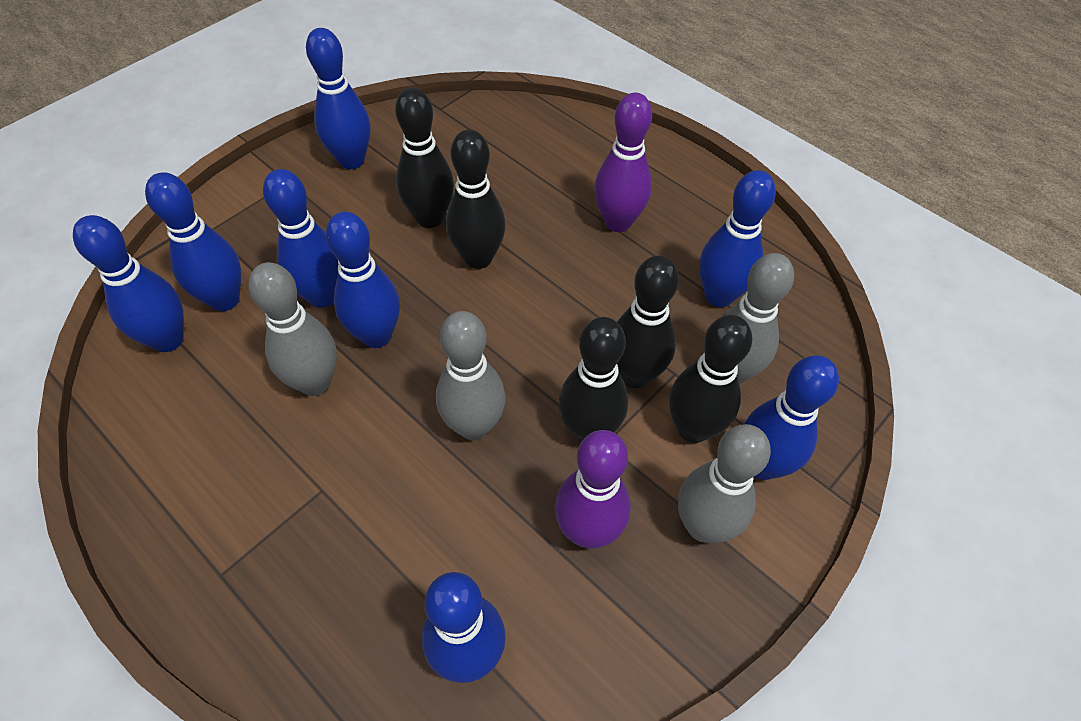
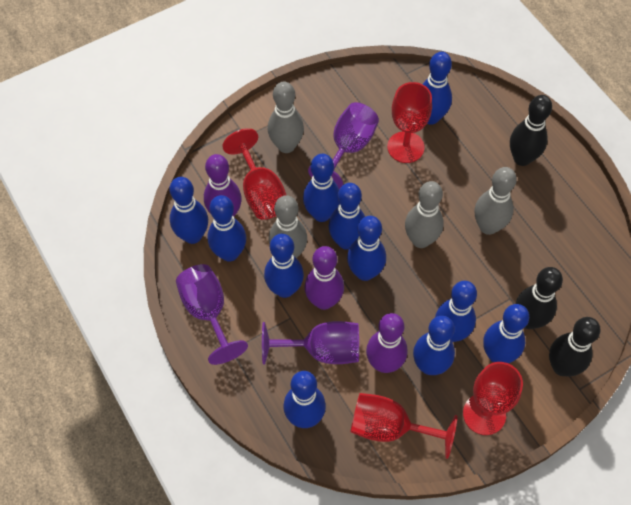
black bowling pin: [395,87,454,228] [446,129,506,269] [558,317,628,443] [617,255,679,388] [669,315,752,443] = 5 -> [510,95,552,166] [515,267,563,329] [549,317,601,376] = 3
blue bowling pin: [73,215,184,352] [145,172,241,311] [263,169,338,308] [306,28,371,169] [326,212,400,348] [422,572,506,683] [699,170,776,307] [744,355,839,480] = 8 -> [169,177,208,244] [207,195,246,262] [264,234,304,298] [284,371,326,428] [303,154,340,222] [329,183,365,250] [347,216,386,281] [413,316,455,375] [423,52,452,125] [435,281,477,342] [483,304,529,363] = 11
purple bowling pin: [555,430,631,548] [594,92,652,232] = 2 -> [204,154,242,216] [305,246,344,310] [366,313,408,373] = 3
purple goblet: none = 0 -> [176,264,248,365] [262,321,359,365] [308,102,379,189] = 3
red goblet: none = 0 -> [222,128,286,219] [351,393,458,459] [387,82,432,163] [463,362,523,435] = 4

